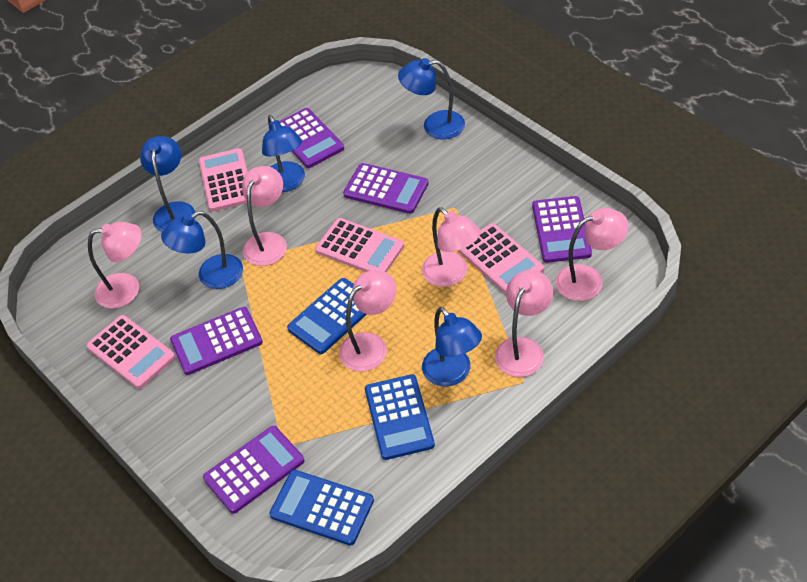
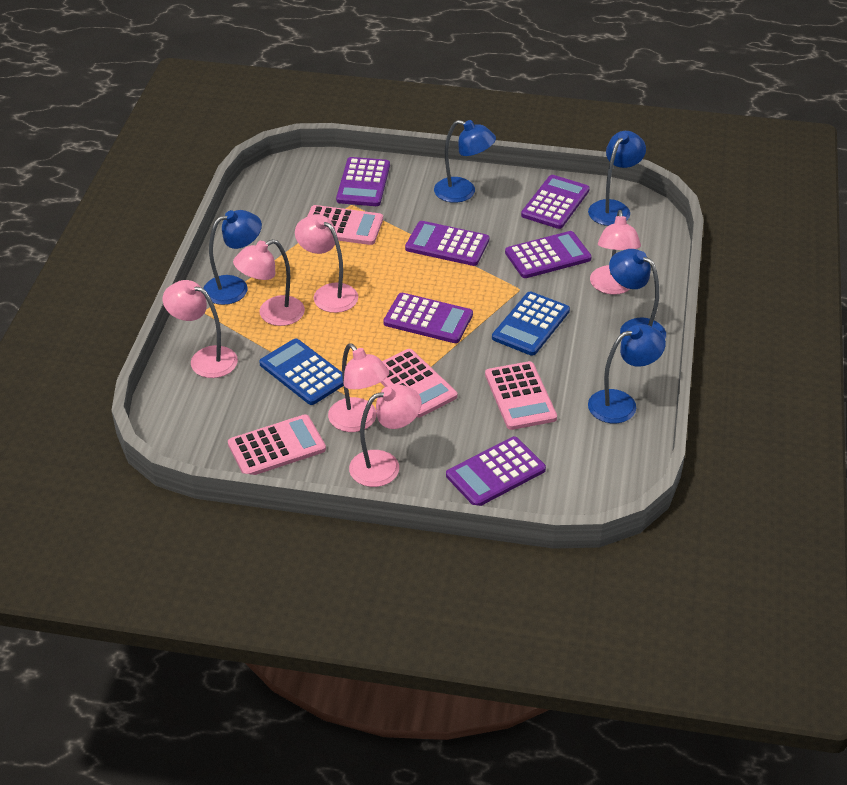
blue calculator: [269,470,374,545] [287,278,367,354] [365,374,435,460] = 3 -> [259,338,344,405] [492,291,570,356] = 2
purple calculator: [170,307,263,375] [203,426,304,514] [279,108,344,168] [343,163,429,214] [532,196,592,263] = 5 -> [336,157,390,206] [383,293,473,343] [405,221,489,266] [446,437,546,506] [505,231,592,278] [521,175,590,229] = 6

